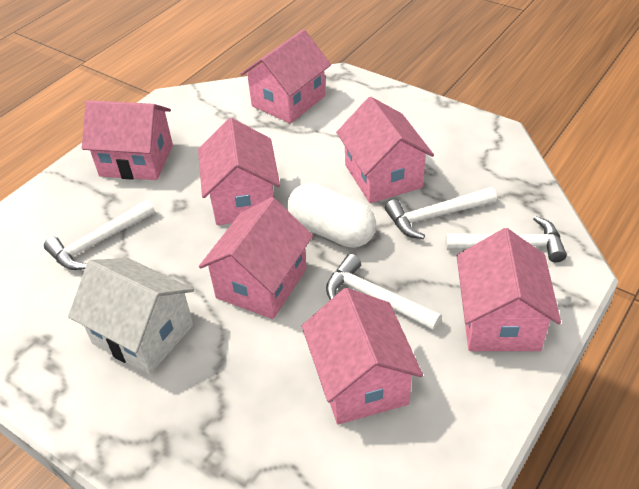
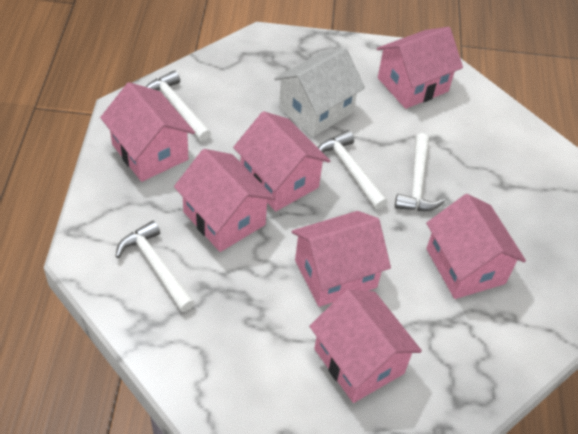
white capsule: [287,183,376,248] = 1 -> none = 0

